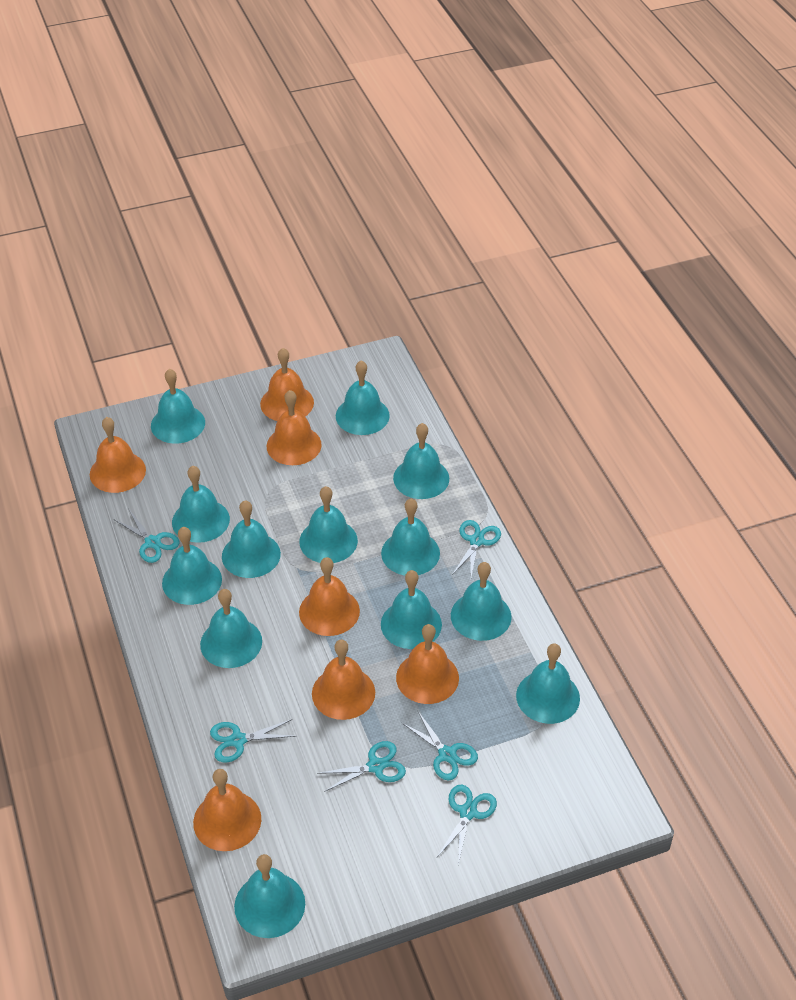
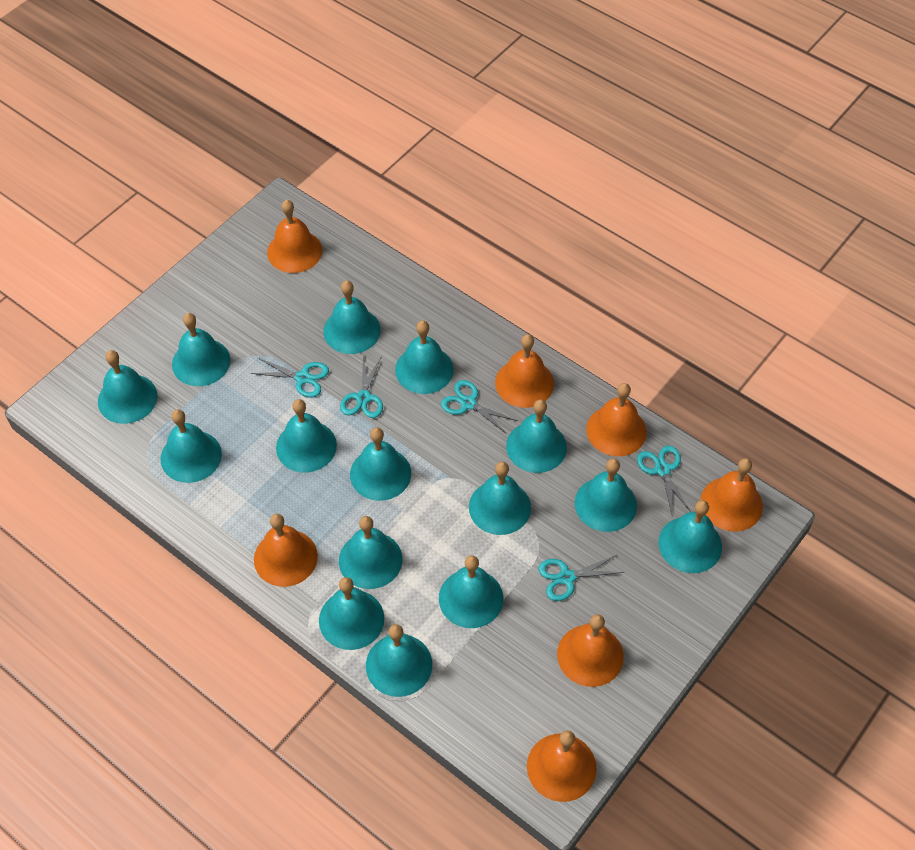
turquoise bell: [151,369,205,444] [162,527,222,605] [172,466,230,543] [200,589,262,668] [222,500,281,578] [234,854,305,938] [299,486,358,563] [336,361,390,435] [381,499,440,575] [381,570,442,649] [393,423,449,499] [451,562,512,641] [516,643,580,724] = 13 -> [98,350,158,424] [161,409,222,483] [172,313,231,386] [276,399,337,473] [319,577,384,650] [323,281,381,354] [339,516,403,589] [350,427,411,501] [366,624,432,697] [395,320,453,394] [439,555,503,628] [469,462,531,535] [506,399,567,473] [575,458,637,532] [658,500,722,573] = 15
turquoise scissors: [115,510,180,563] [210,719,296,763] [317,741,406,792] [402,711,478,780] [437,785,497,865] [452,520,501,577] = 6 -> [251,358,329,397] [340,356,383,418] [441,380,518,434] [538,555,624,601] [637,446,691,514] = 5

